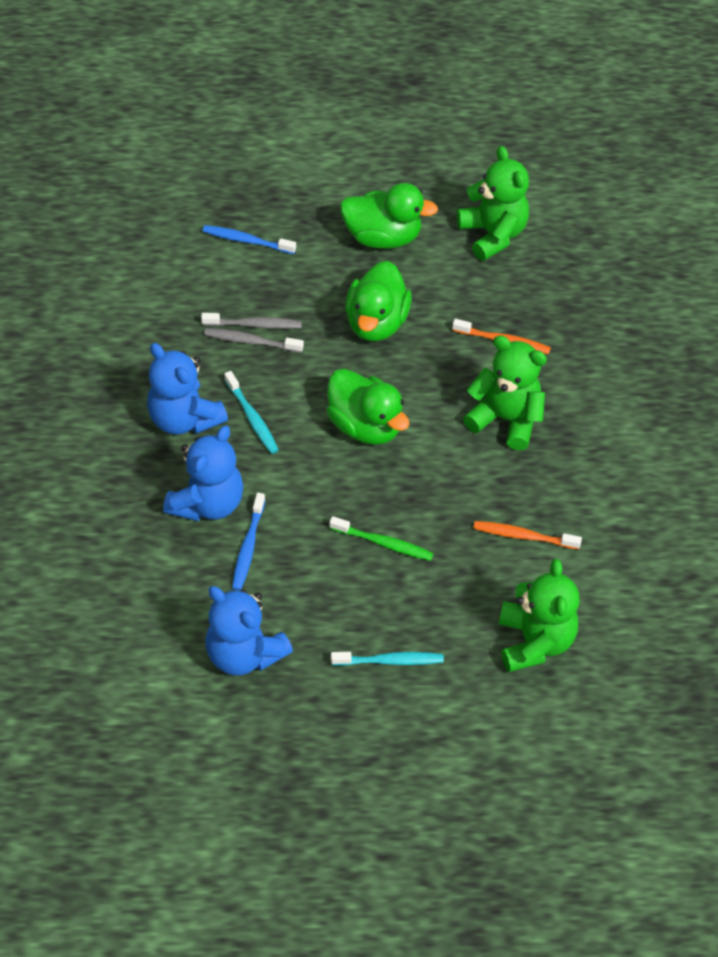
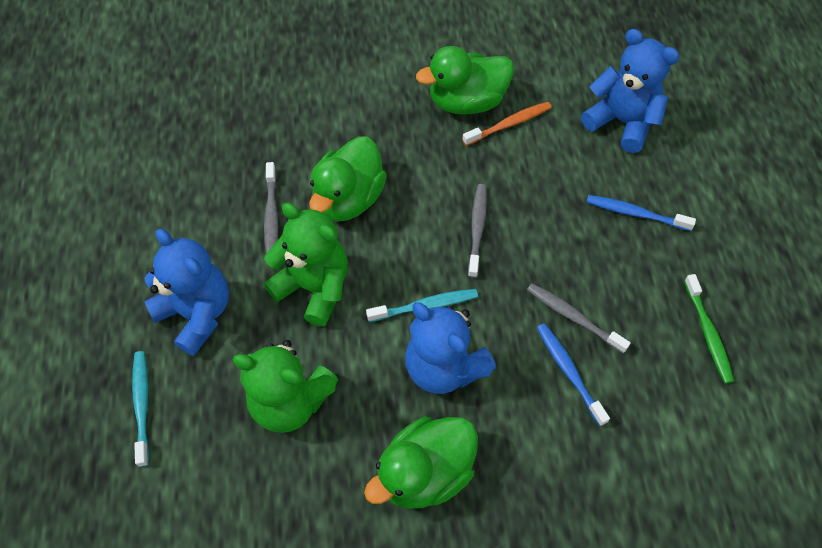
green teddy bear: [457,146,529,261] [463,335,547,451] [499,559,580,672] = 3 -> [232,340,338,433] [264,203,348,327] = 2
grey toothbrush: [201,313,302,329] [204,328,304,353] = 2 -> [264,162,278,253] [468,184,487,278] [527,283,631,353] = 3
orange toothbrush: [452,319,551,354] [473,521,582,549] = 2 -> [462,102,552,146] = 1

